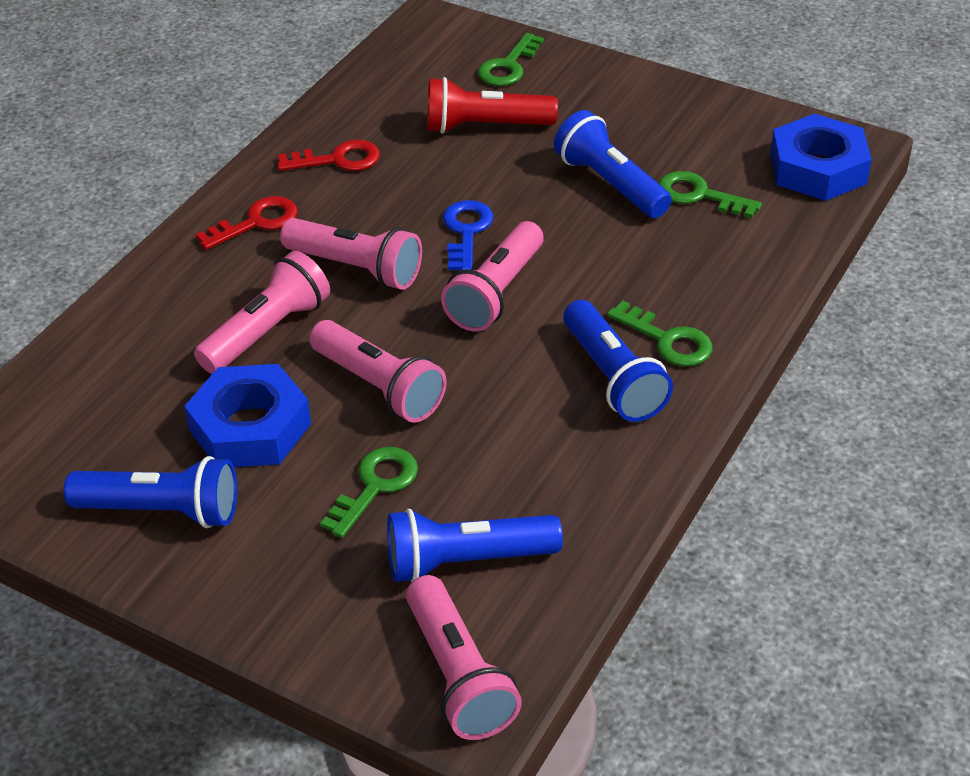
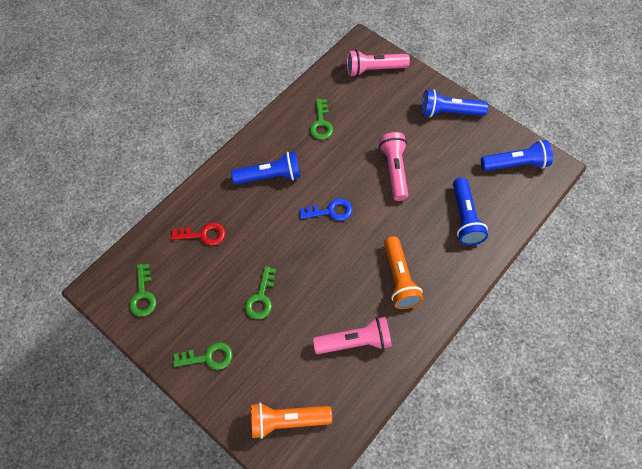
blue nut: [184,364,311,467] [770,114,872,201] = 2 -> none = 0
orange flashlight: none = 0 -> [251,403,332,439] [384,236,423,309] = 2
pink flashlight: [194,251,330,374] [280,218,422,290] [309,320,447,423] [406,575,522,740] [441,221,544,332] = 5 -> [313,317,392,354] [347,49,410,77] [379,132,408,201] = 3
red flashlight: [427,77,558,134] = 1 -> none = 0
red key: [196,196,298,250] [277,140,380,171] = 2 -> [171,222,226,246] = 1

